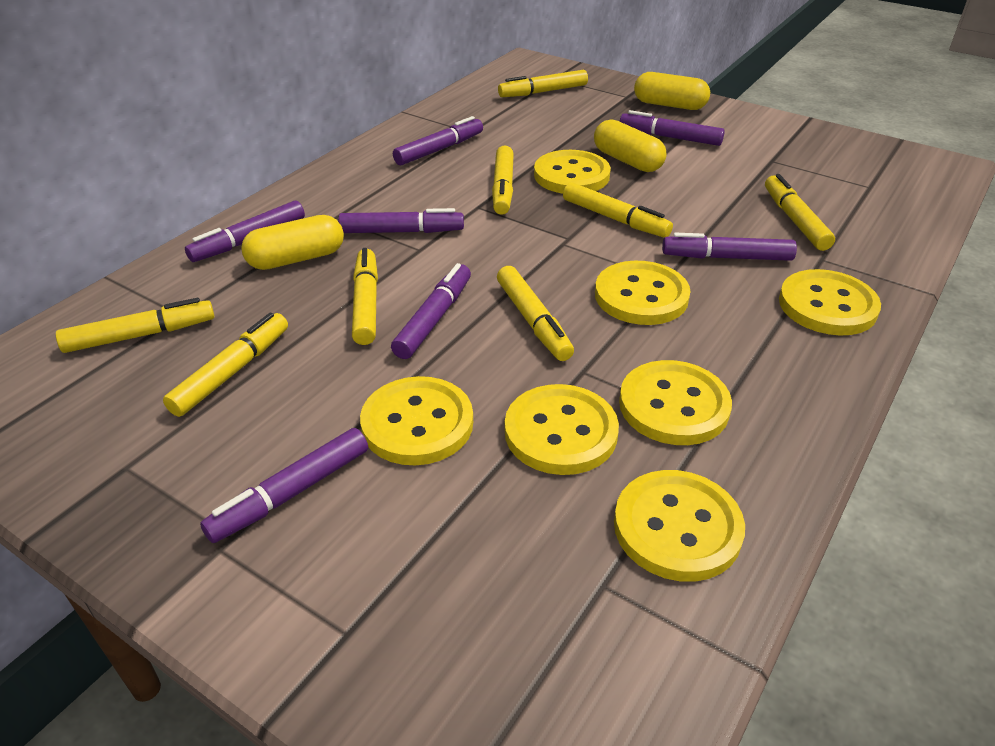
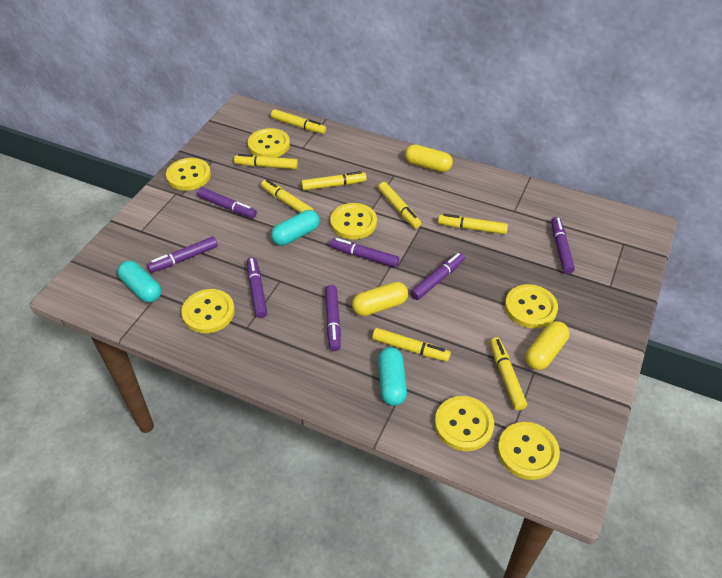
turquoise capsule: none = 0 -> [118,261,162,303] [271,210,320,246] [378,347,407,406] = 3

